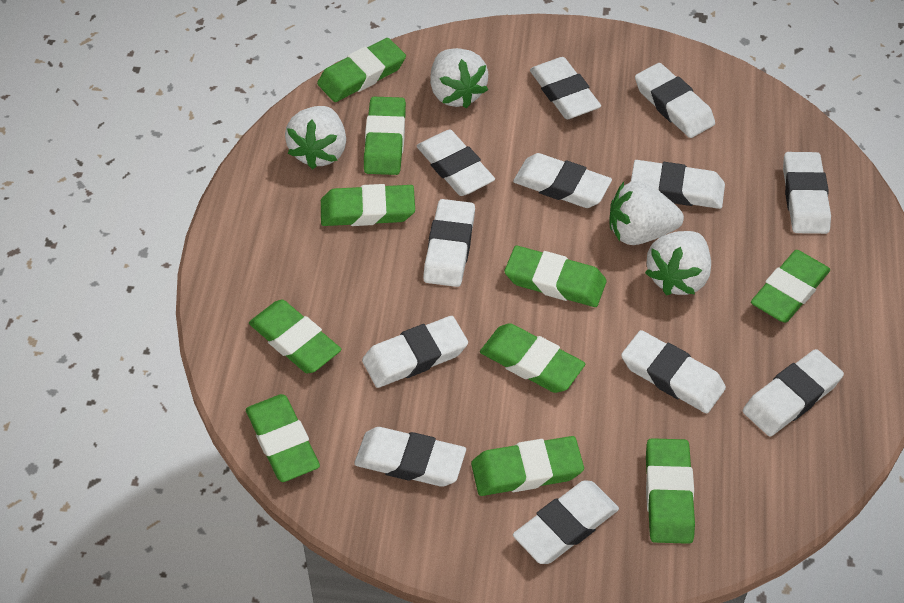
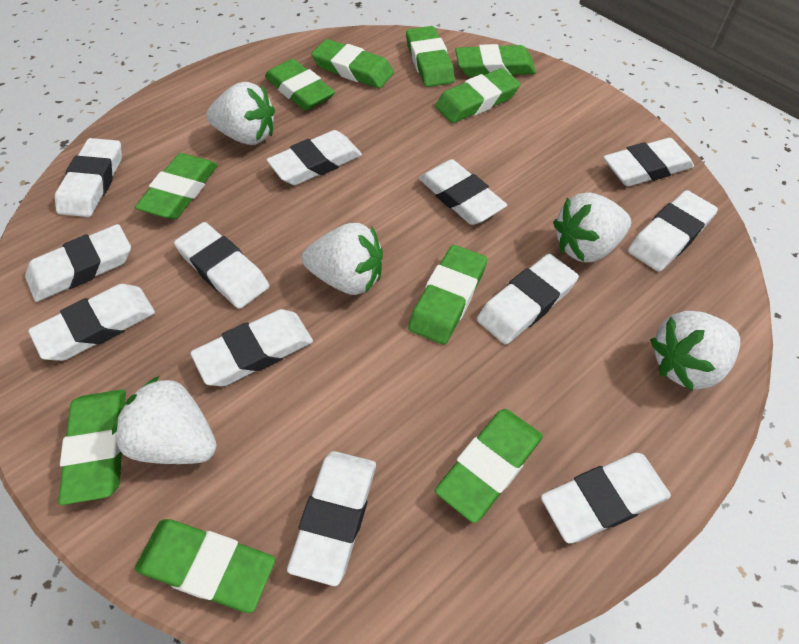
white strawberry: [285,106,346,169] [430,48,488,109] [609,181,684,245] [645,231,711,295] = 4 -> [112,376,217,464] [206,82,275,145] [302,223,383,295] [553,192,631,262] [650,311,740,391] = 5

